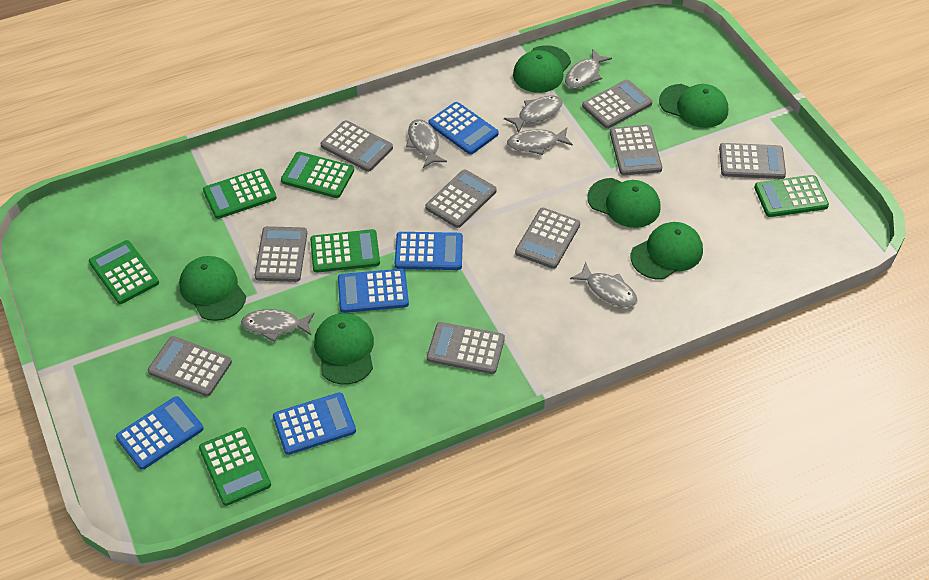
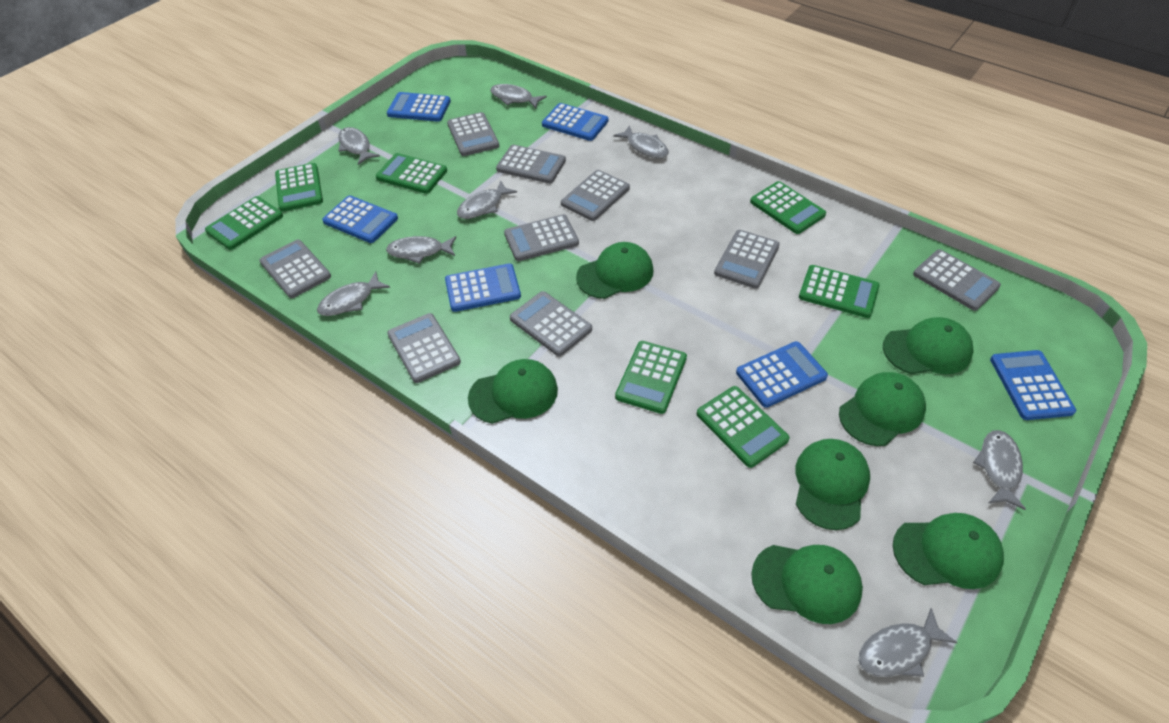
blue calculator: [116,396,204,470] [273,392,356,455] [338,269,409,313] [395,232,463,270] [429,102,499,155] = 5 -> [322,195,398,243] [387,92,451,122] [445,263,521,312] [542,103,608,141] [736,341,828,408] [990,350,1076,420] = 6
green calculator: [89,240,159,304] [199,427,271,506] [203,168,277,219] [281,152,354,198] [310,229,380,273] [754,175,829,217] = 6 -> [205,196,283,250] [275,163,323,212] [375,153,447,194] [615,341,687,414] [697,386,790,468] [750,181,826,234] [799,265,880,318] = 7
green cap: [179,256,246,321] [314,313,374,385] [513,45,571,93] [587,178,660,228] [631,222,703,280] [659,84,728,128] = 6 -> [468,359,558,424] [576,242,654,299] [751,545,863,624] [795,439,870,530] [839,372,926,446] [883,317,974,374] [893,513,1004,589] = 7
grey fish: [241,309,315,342] [406,119,447,168] [504,95,563,133] [507,128,573,155] [565,49,612,89] [570,262,638,307] = 6 -> [317,272,390,316] [338,127,380,165] [386,236,456,264] [457,181,517,219] [490,84,547,108] [613,125,669,158] [858,608,957,677] [973,430,1026,510] = 8

